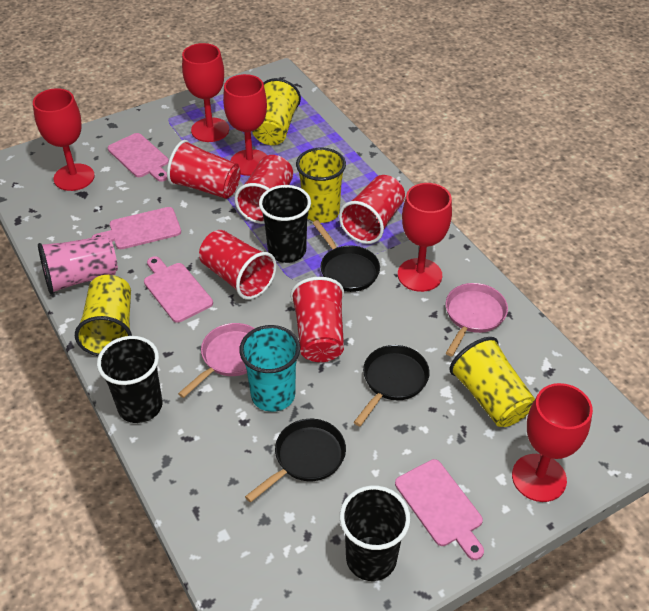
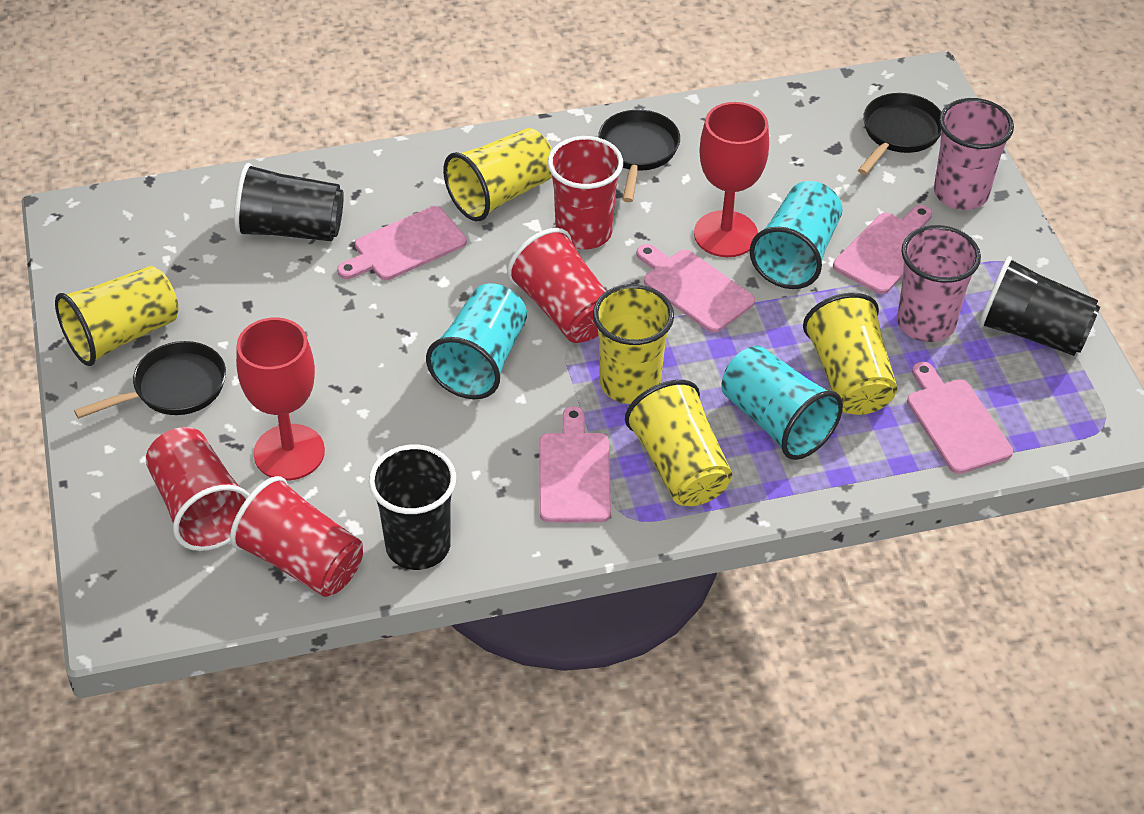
pink cup: [38,236,118,294] = 1 -> [897,225,981,342] [934,98,1014,210] = 2
pink cutting board: [91,207,181,249] [108,133,169,182] [144,256,213,323] [395,459,484,560] = 4 -> [337,206,467,280] [539,406,611,523] [637,244,755,333] [833,205,932,294] [907,362,1013,474] = 5
pink pan: [178,323,255,398] [446,283,508,356] = 2 -> none = 0
red cup: [167,140,241,199] [199,230,277,300] [235,155,293,224] [290,277,344,362] [339,175,405,244] = 5 -> [146,427,250,551] [230,476,363,597] [507,228,606,343] [548,136,623,250] = 4
red goblet: [33,88,95,191] [182,43,229,142] [223,74,267,176] [398,183,452,292] [512,383,593,502] = 5 -> [236,318,325,480] [694,102,769,257] = 2
turquoise cup: [239,325,300,412] = 1 -> [426,283,527,399] [721,345,843,460] [750,181,842,289] = 3
yellow cup: [75,275,132,356] [252,78,301,145] [296,147,346,223] [449,337,535,427] = 4 -> [55,266,179,366] [443,128,552,221] [593,284,674,404] [625,380,732,506] [803,293,897,415] = 5

